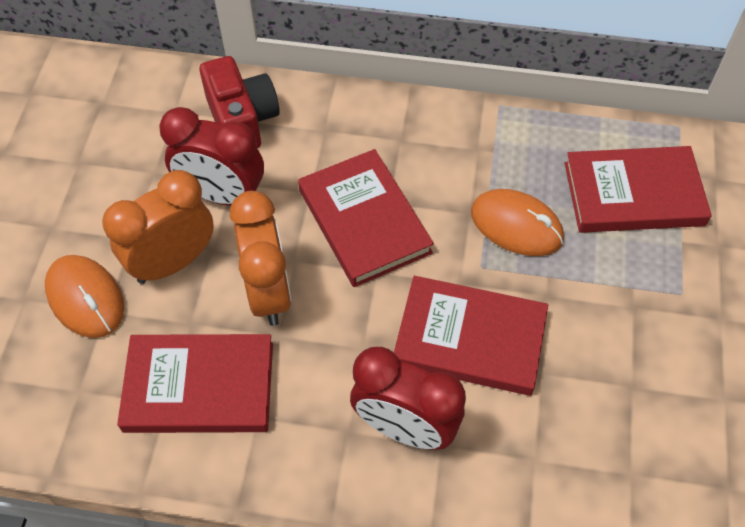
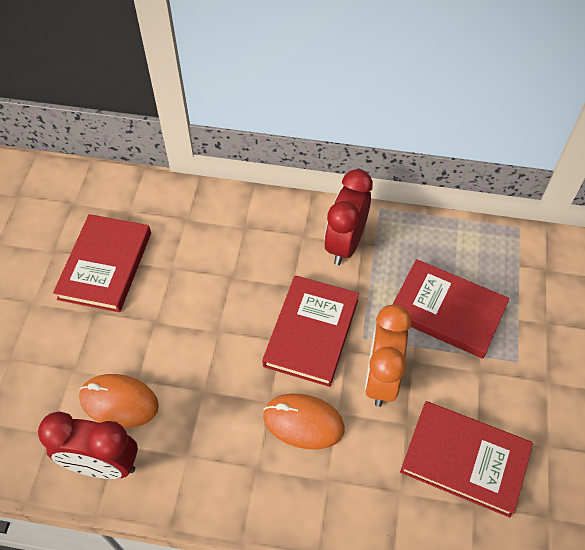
orange clock: [102,170,214,284] [230,191,291,326] = 2 -> [365,304,412,407] = 1
red camera: [199,56,280,148] = 1 -> none = 0

